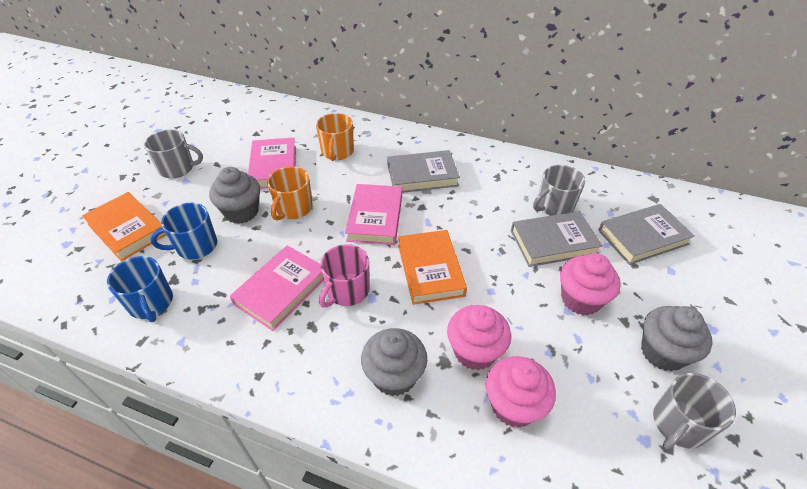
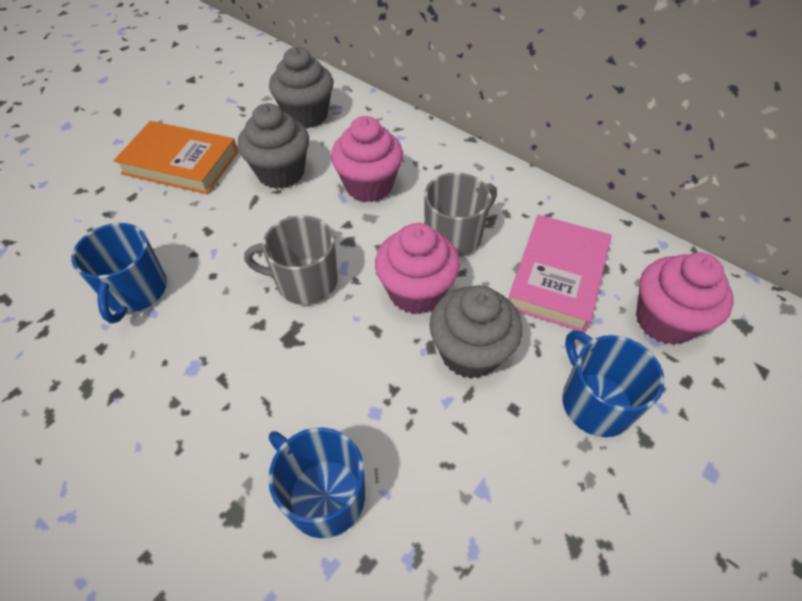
blue mug: [107,256,173,322] [151,203,217,260] = 2 -> [71,223,167,323] [268,427,365,538] [562,330,665,437] = 3
grey book: [387,150,460,193] [511,211,603,267] [598,204,695,265] = 3 -> none = 0
grey mug: [144,129,203,179] [533,165,585,216] [653,373,736,450] = 3 -> [244,215,338,305] [424,172,497,257] = 2
orange book: [82,192,166,261] [398,230,467,305] = 2 -> [114,121,238,194] = 1
orange mug: [267,166,313,221] [316,113,354,161] = 2 -> none = 0
pink book: [230,245,324,331] [248,137,296,189] [345,184,402,245] = 3 -> [509,214,612,333] = 1
pink mug: [319,245,370,308] = 1 -> none = 0

